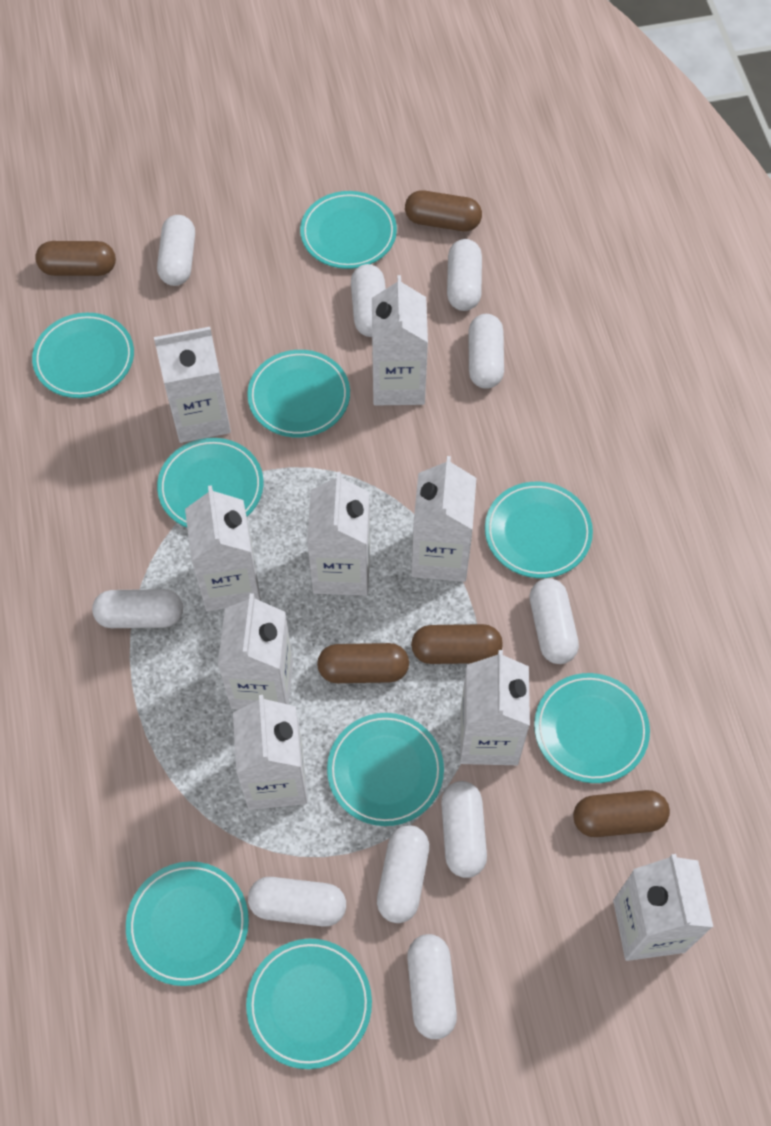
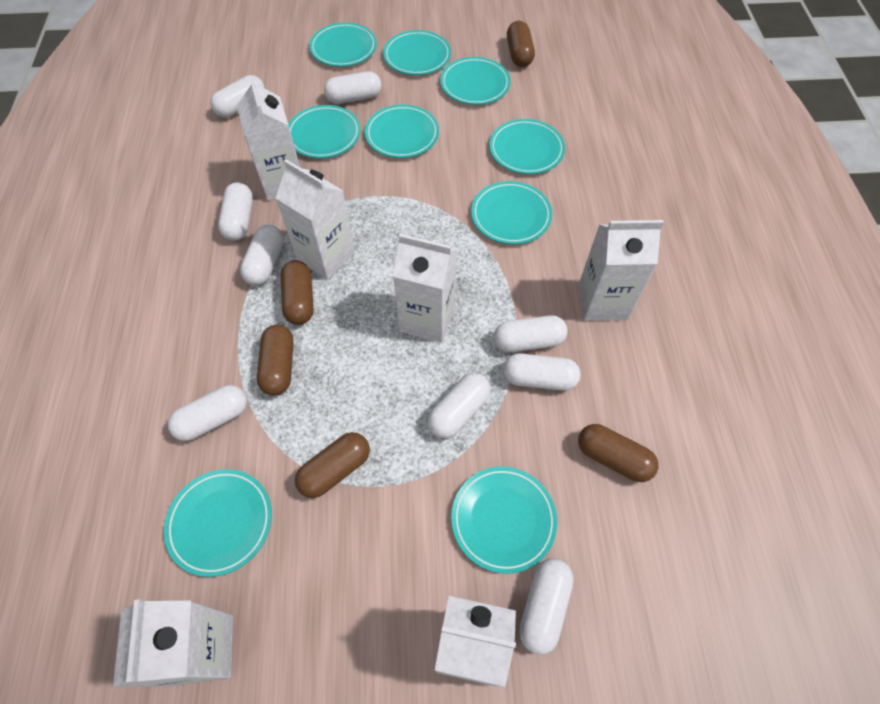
white capsule: [92,589,183,628] [157,215,195,286] [248,877,346,927] [351,264,386,337] [377,825,429,923] [407,934,457,1039] [441,781,487,878] [447,239,482,311] [469,314,504,389] [530,578,579,664] = 10 -> [168,385,247,441] [210,75,265,118] [218,182,253,241] [240,224,284,286] [324,71,382,104] [428,373,490,438] [494,315,568,353] [503,353,581,391] [519,558,574,655] = 9
white carton: [154,327,231,443] [185,485,261,611] [218,593,293,709] [233,695,307,810] [307,472,370,596] [372,275,428,406] [411,456,476,582] [460,650,530,765] [613,854,713,961] = 9 -> [113,600,233,687] [237,76,300,201] [275,159,355,280] [393,234,457,343] [435,596,516,687] [579,220,664,321] = 6

